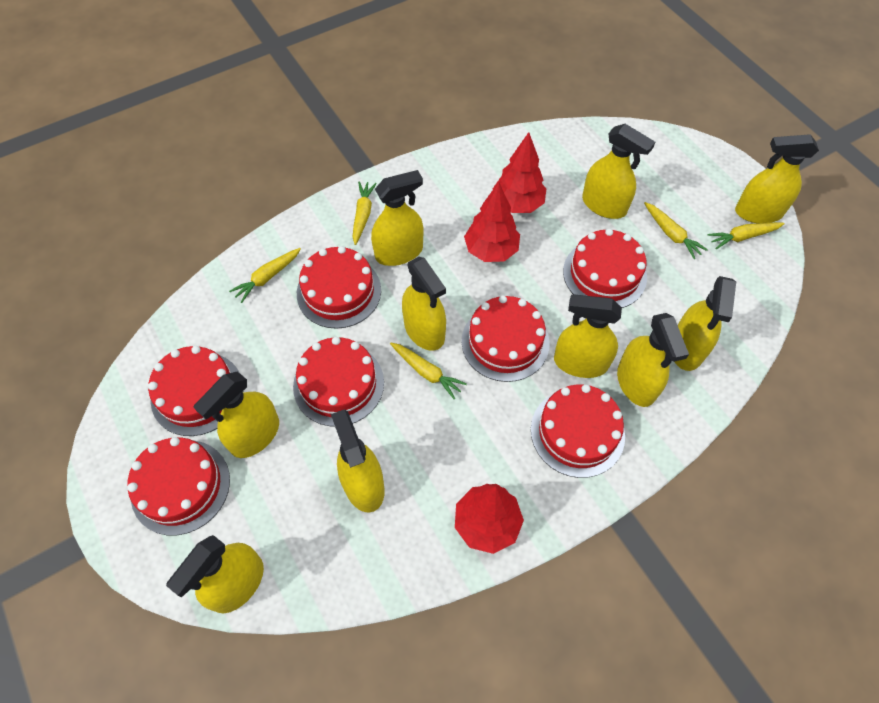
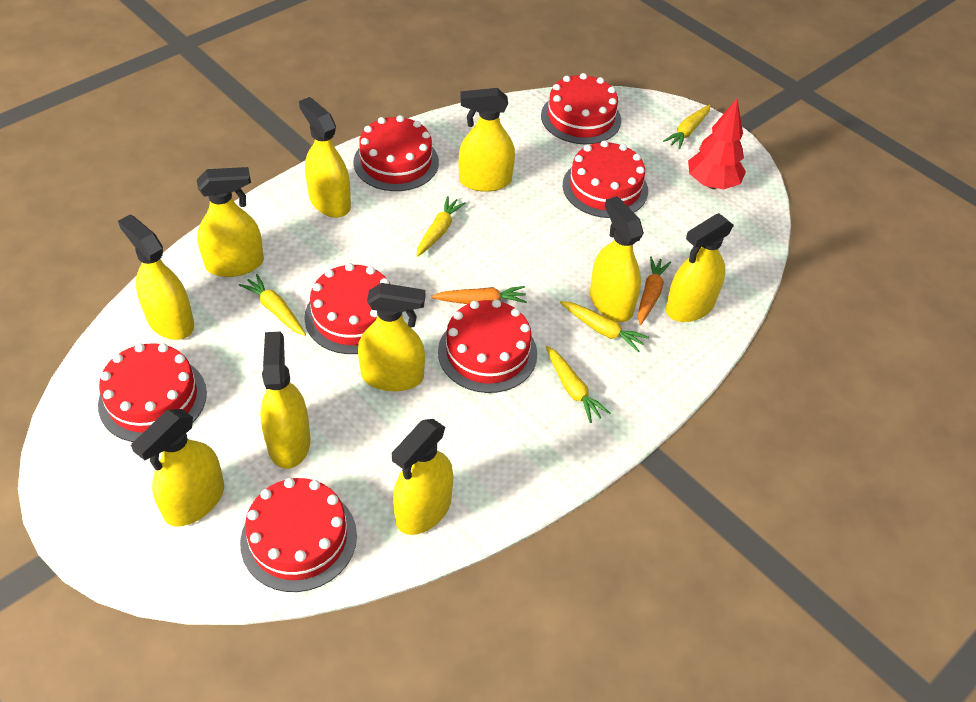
orange carrot: none = 0 -> [431,286,527,304] [638,256,671,325] = 2
red tree: [455,484,524,554] [464,182,520,262] [493,132,546,213] = 3 -> [688,99,746,189] = 1

